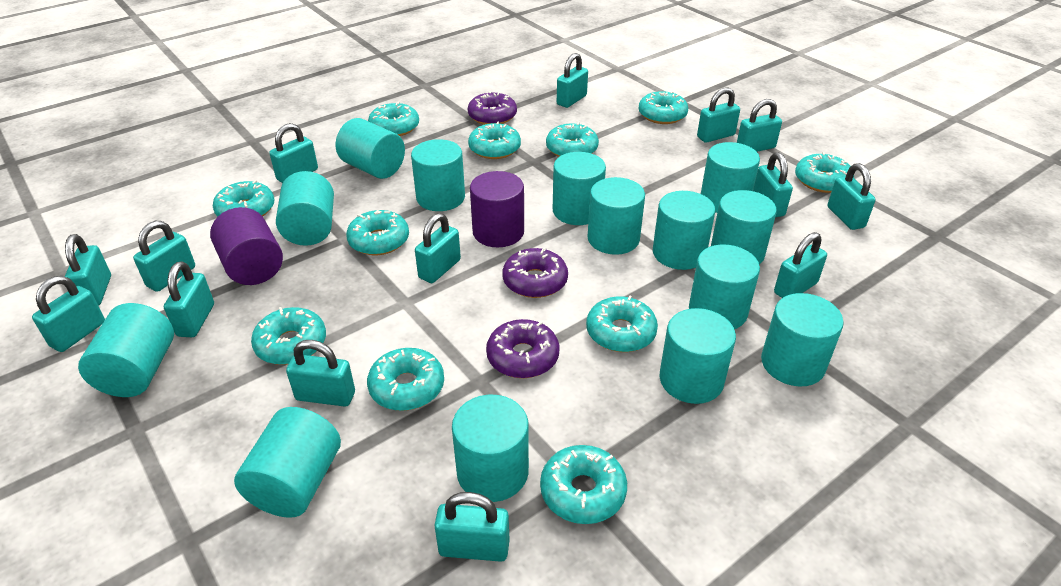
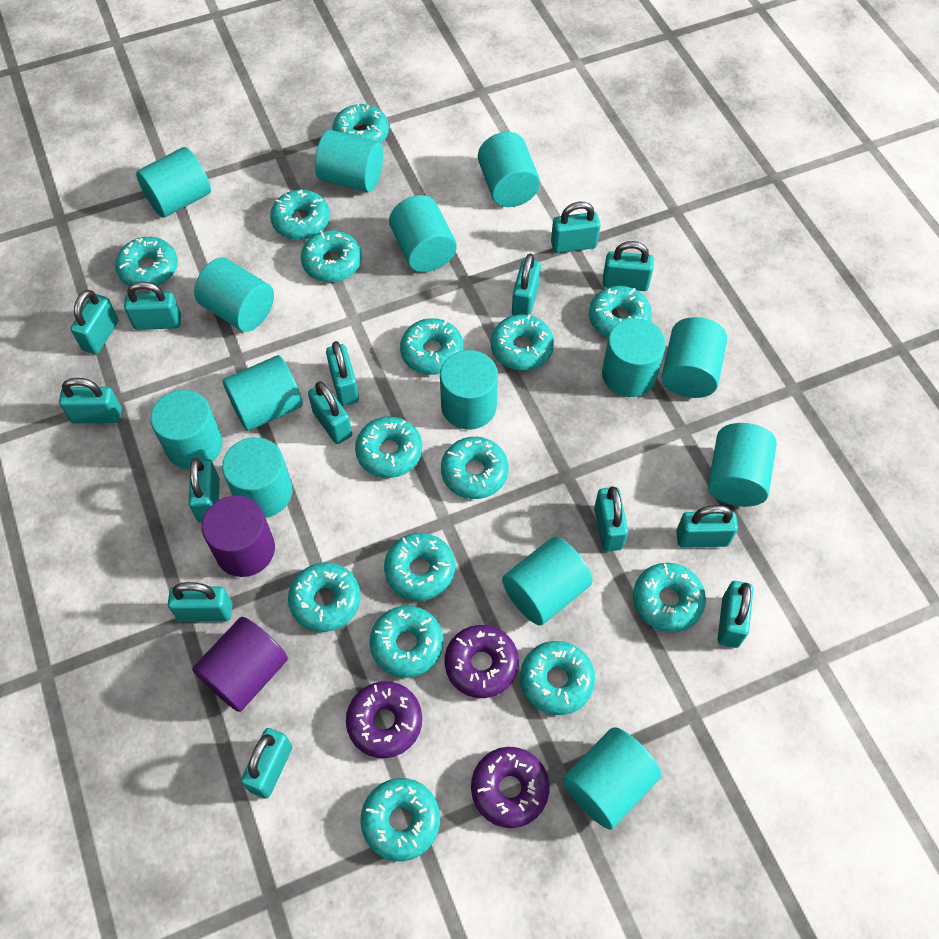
turquoise donut: [213,180,274,217] [251,307,326,365] [346,210,409,255] [367,348,444,411] [368,101,419,136] [468,121,521,159] [540,445,627,524] [546,122,599,157] [586,296,658,352] [638,91,688,124] [795,152,854,193] = 11 -> [115,237,178,286] [270,189,330,240] [288,562,361,632] [301,230,362,282] [332,102,389,143] [355,417,422,478] [360,778,440,861] [370,606,443,678] [384,533,455,601] [400,318,464,375] [441,437,509,499] [491,314,554,371] [520,641,595,715] [589,286,652,338] [633,563,706,632] = 15

